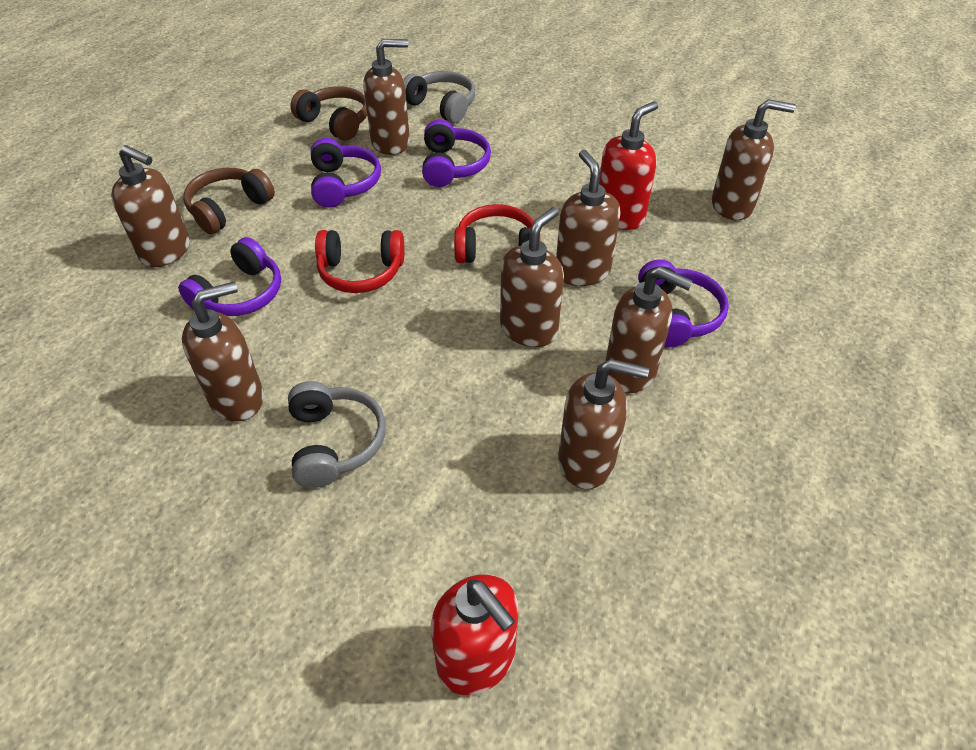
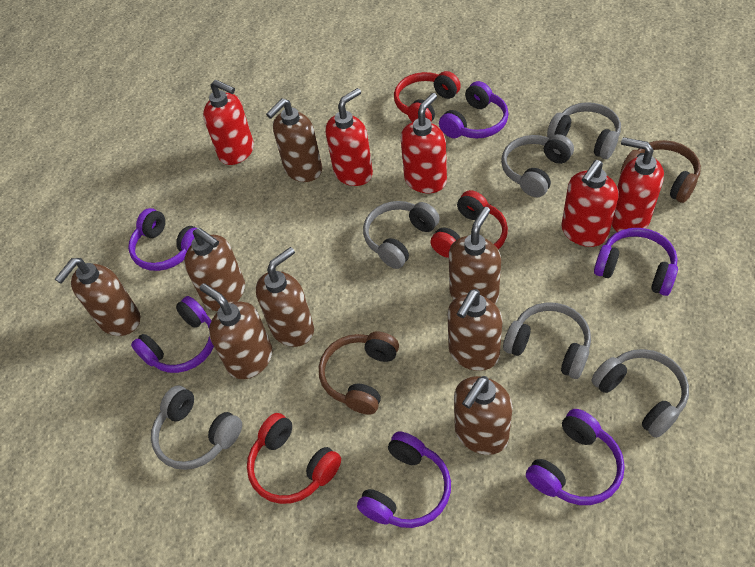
grey headphones: [288,381,386,488] [403,71,475,123] = 2 -> [151,386,242,470] [363,201,440,269] [501,134,574,197] [503,302,591,379] [547,102,621,159] [591,349,689,438] = 6
purple headphones: [178,237,281,316] [311,138,381,208] [422,119,491,187] [638,259,729,347] = 4 -> [128,208,197,271] [131,296,214,373] [357,431,451,528] [439,81,509,139] [526,409,625,505] [594,228,678,296] = 6
red headphones: [315,230,405,293] [454,204,540,263] = 2 -> [247,413,341,504] [394,71,461,122] [430,190,508,258] = 3
red soap dispenser: [431,574,519,695] [599,101,658,230] = 2 -> [203,80,254,165] [325,88,373,186] [401,93,447,193] [561,160,619,247] [612,137,664,232] = 5

